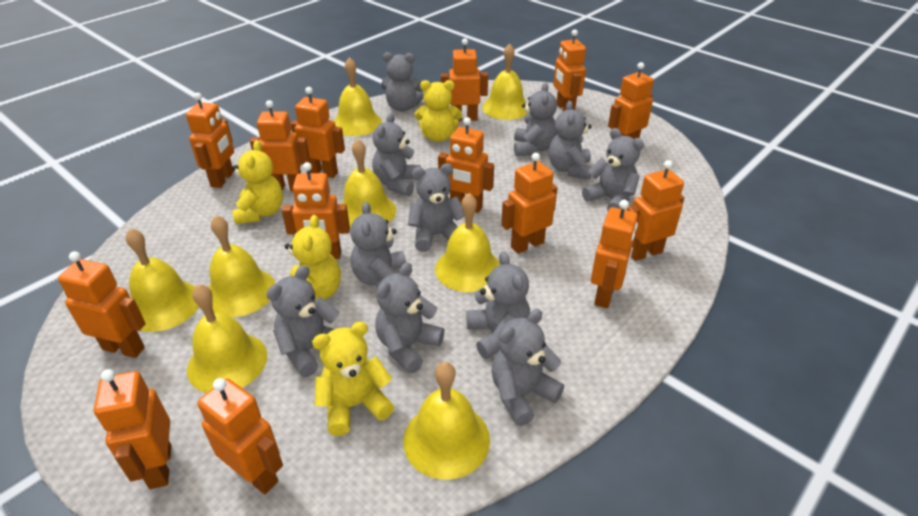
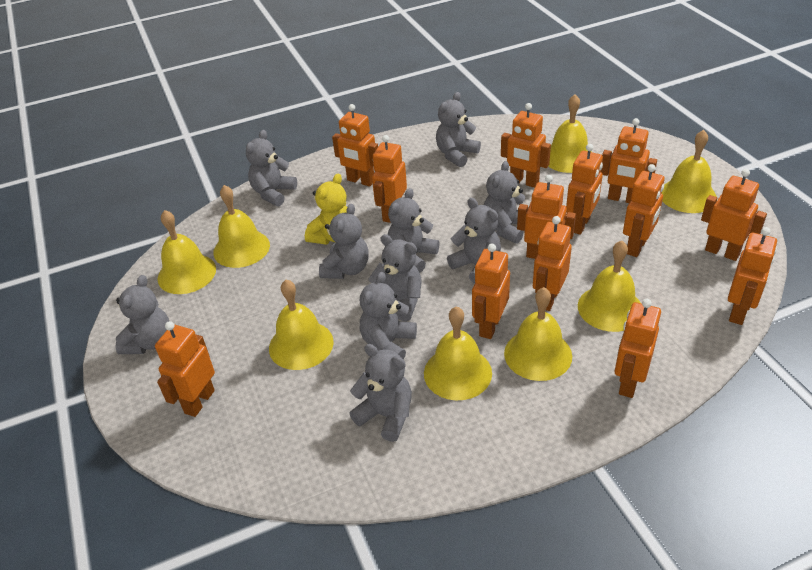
grey teddy bear: [266,265,339,377] [350,202,406,288] [372,113,421,196] [375,262,444,373] [381,52,423,112] [408,163,465,252] [466,251,530,359] [492,309,564,426] [514,82,557,156] [549,101,592,180] [582,128,644,210] = 11 -> [116,275,169,354] [246,130,297,206] [319,204,369,279] [349,344,412,442] [360,272,417,360] [368,234,421,322] [388,188,439,273] [436,92,481,167] [447,198,501,284] [484,161,525,243] = 10
orange robot: [58,251,146,358] [94,369,171,489] [186,92,234,188] [197,378,283,494] [250,100,310,191] [282,162,350,259] [291,87,345,178] [438,117,494,213] [441,38,488,121] [501,153,558,254] [553,29,586,111] [591,200,638,308] [608,62,654,139] [627,160,684,261] = 14 -> [155,321,215,417] [332,104,378,187] [372,135,407,223] [472,244,510,339] [501,103,551,188] [517,175,576,259] [533,216,572,311] [566,144,603,235] [601,118,657,203] [615,299,661,398] [623,164,665,257] [701,169,767,261] [728,227,777,325] = 13
yellow teddy bear: [232,140,283,224] [285,215,341,300] [312,322,394,436] [414,80,462,142] = 4 -> [305,174,347,245] = 1

